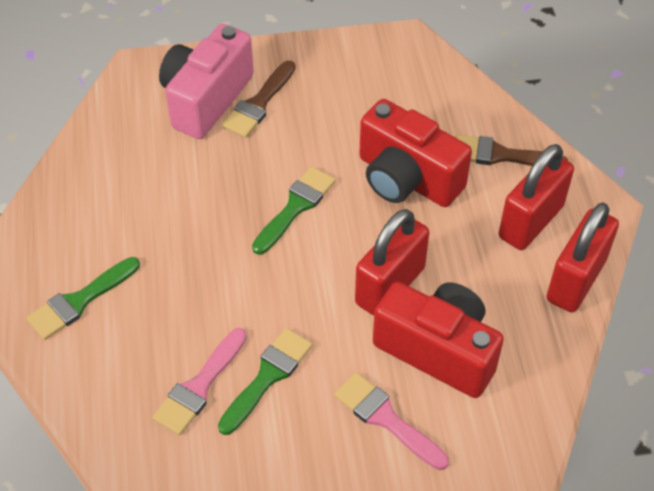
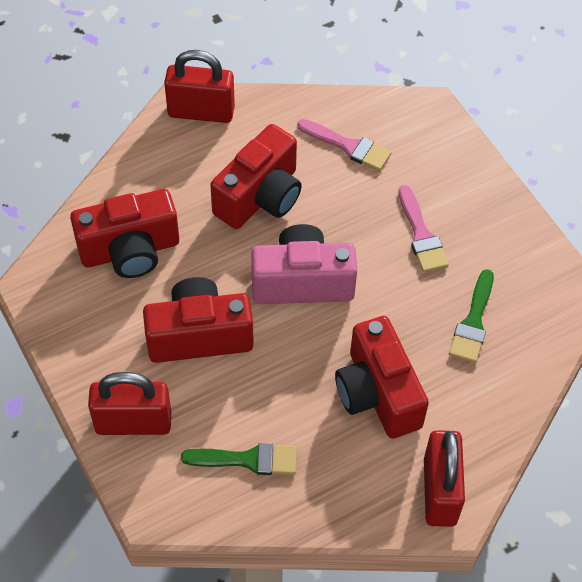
brown brush: [222,61,295,138] [456,135,568,166] = 2 -> none = 0
green brush: [26,257,140,340] [218,328,312,435] [252,166,336,255] = 3 -> [181,443,297,475] [449,269,494,363] = 2
red camera: [359,99,472,207] [373,282,504,398] = 2 -> [70,189,179,278] [143,277,253,363] [210,124,302,229] [335,316,429,439] = 4

